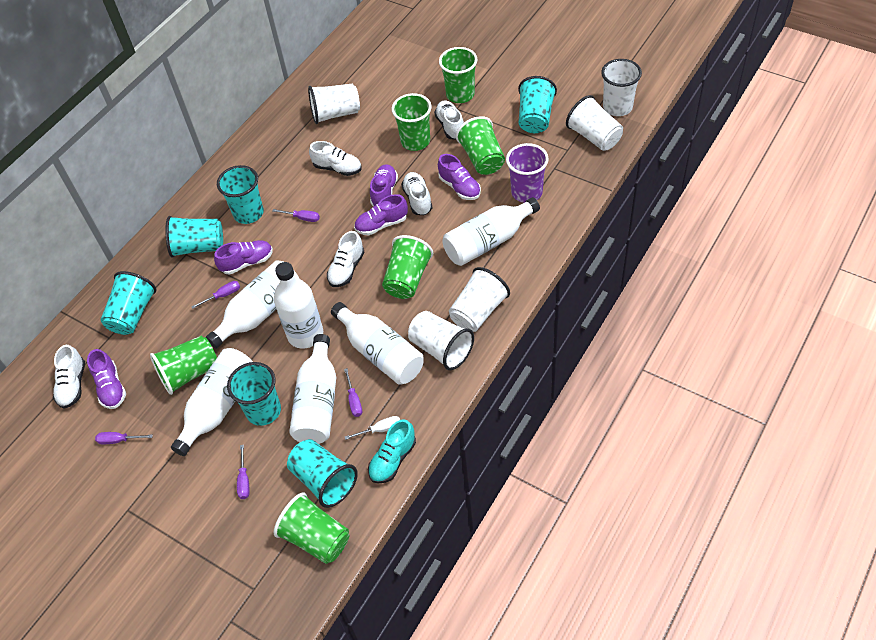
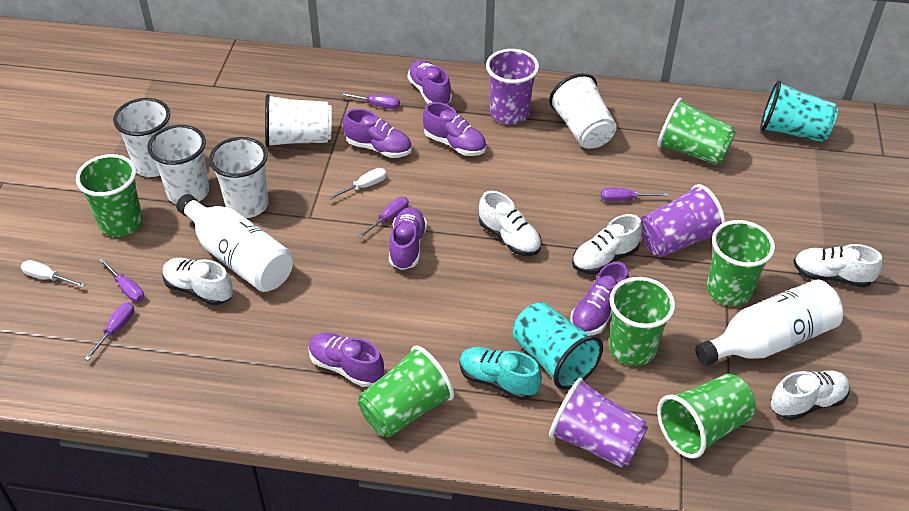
purple cup: [506,143,549,203] = 1 -> [486,49,539,125] [549,378,648,468] [641,184,726,257] = 3
purple shoe: [87,349,126,409] [214,240,273,275] [354,194,408,235] [370,164,398,206] [438,154,481,200] = 5 -> [309,333,384,387] [343,109,412,158] [389,207,427,270] [408,60,452,104] [423,102,486,156] [570,262,629,335] = 6
turquoise cup: [101,271,157,335] [165,216,223,258] [217,165,264,224] [227,362,281,426] [287,439,358,508] [518,76,557,133] = 6 -> [513,302,603,390] [760,80,838,142] = 2
white bottle: [171,348,253,456] [206,260,299,349] [274,262,323,349] [289,334,336,444] [331,302,424,385] [442,197,540,266] = 6 -> [176,194,293,292] [695,279,843,366] = 2
white screwdriver: [345,416,400,440] = 1 -> [21,260,85,288] [327,168,387,200] = 2

